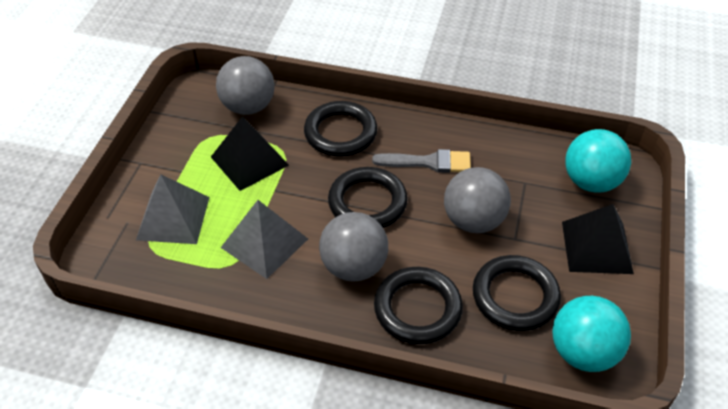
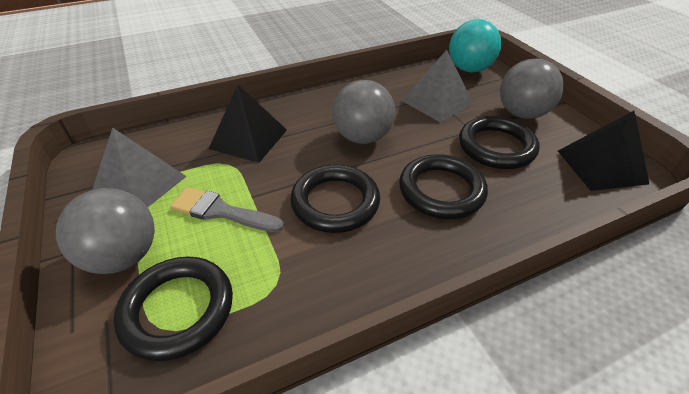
turquoise ball: [552,296,631,372] [565,129,631,193] = 2 -> [449,19,501,72] = 1

